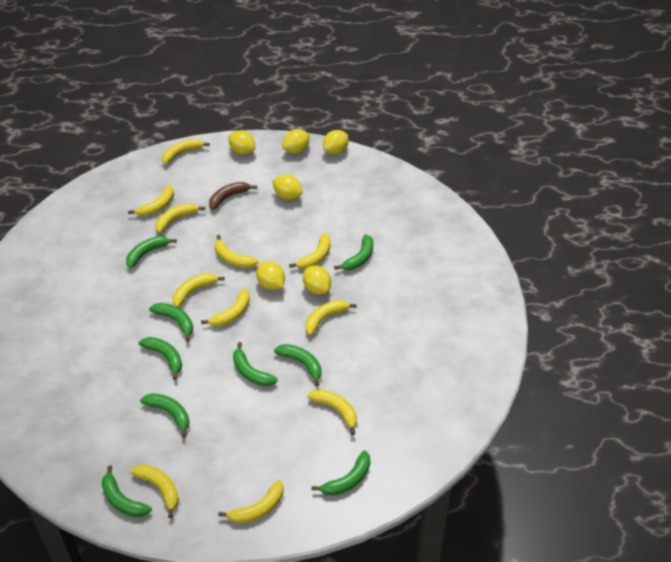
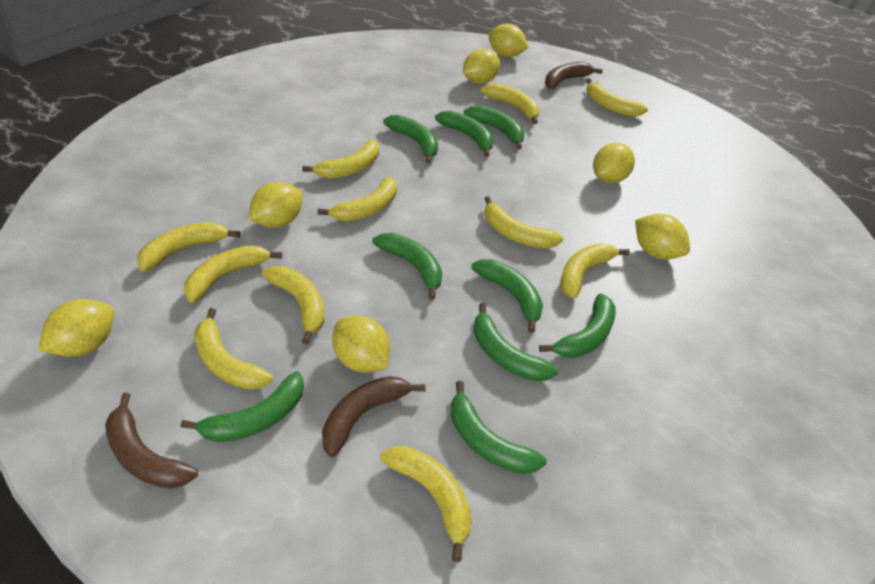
brown banana: [209,182,257,210] = 1 -> [105,393,198,489] [322,376,426,457] [545,62,603,89] = 3
yellow lemon: [229,130,255,155] [256,262,285,290] [272,175,303,200] [282,129,310,154] [303,266,331,295] [323,130,348,154] = 6 -> [38,299,114,357] [248,182,303,228] [332,316,390,373] [463,49,500,84] [488,24,528,57] [593,143,635,183] [635,214,690,260] = 7

